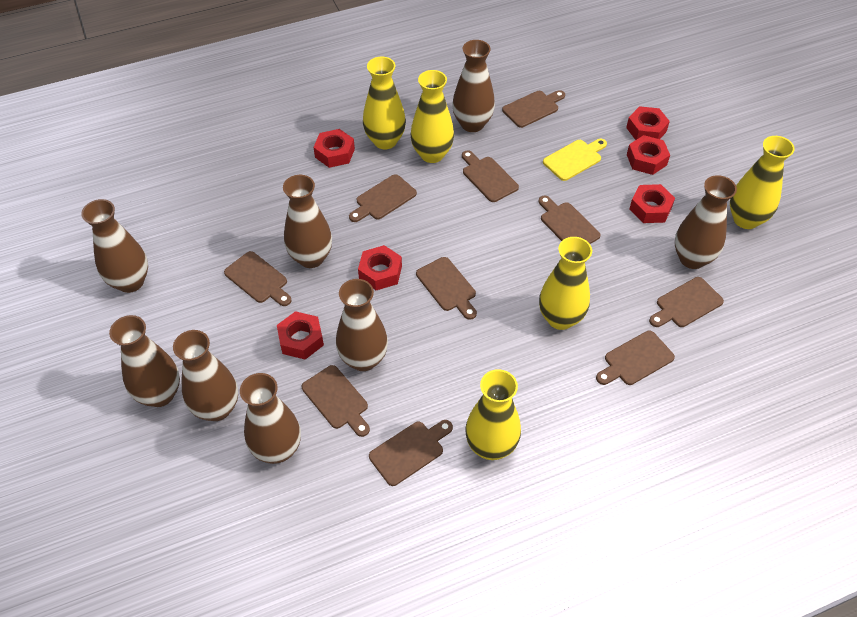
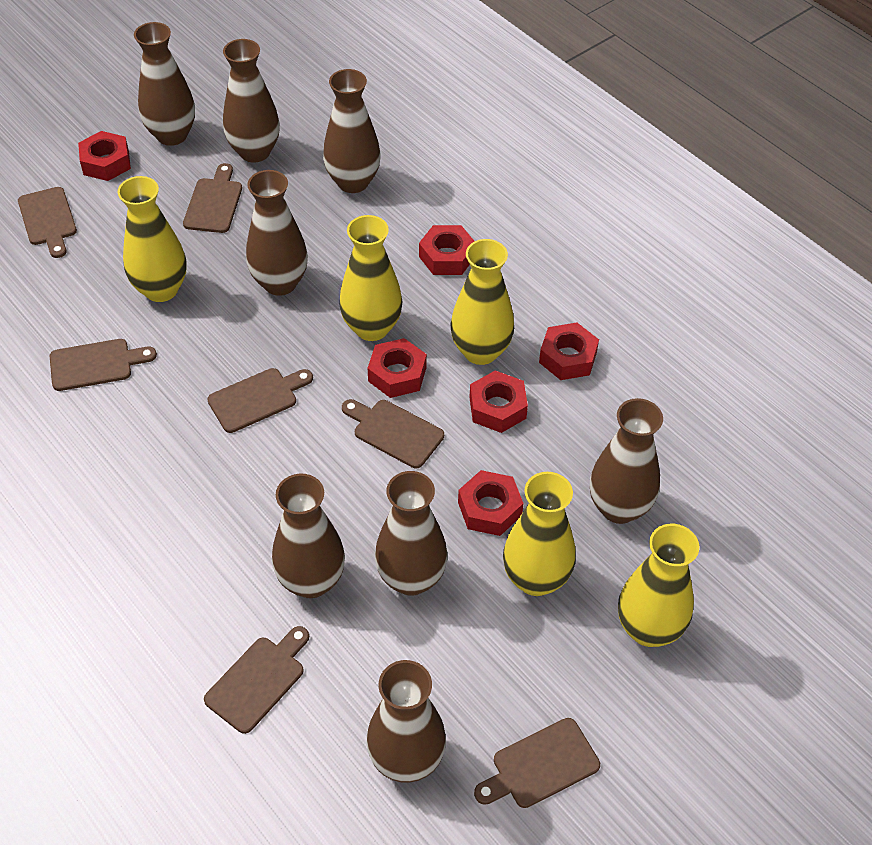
brown cutting board: [224,251,292,306] [302,365,370,437] [349,174,417,222] [369,420,453,486] [416,257,477,320] [462,150,519,202] [502,90,565,128] [539,196,600,244] [596,331,675,385] [649,277,724,327] = 10 -> [18,187,77,258] [50,339,157,391] [183,163,242,233] [204,626,309,734] [207,368,313,433] [342,399,444,468] [474,718,600,808] = 7
yellow cutting board: [543,139,607,181] = 1 -> none = 0

